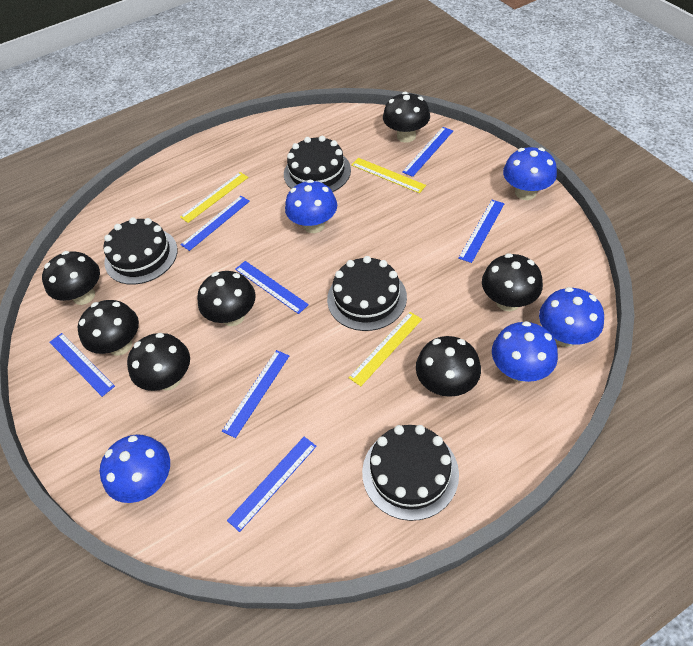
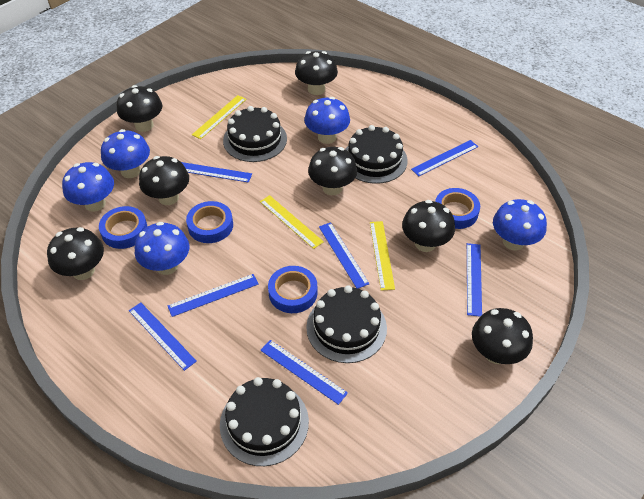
blue tape: none = 0 -> [99,206,148,249] [186,201,233,243] [268,266,317,313] [435,188,480,229] = 4

